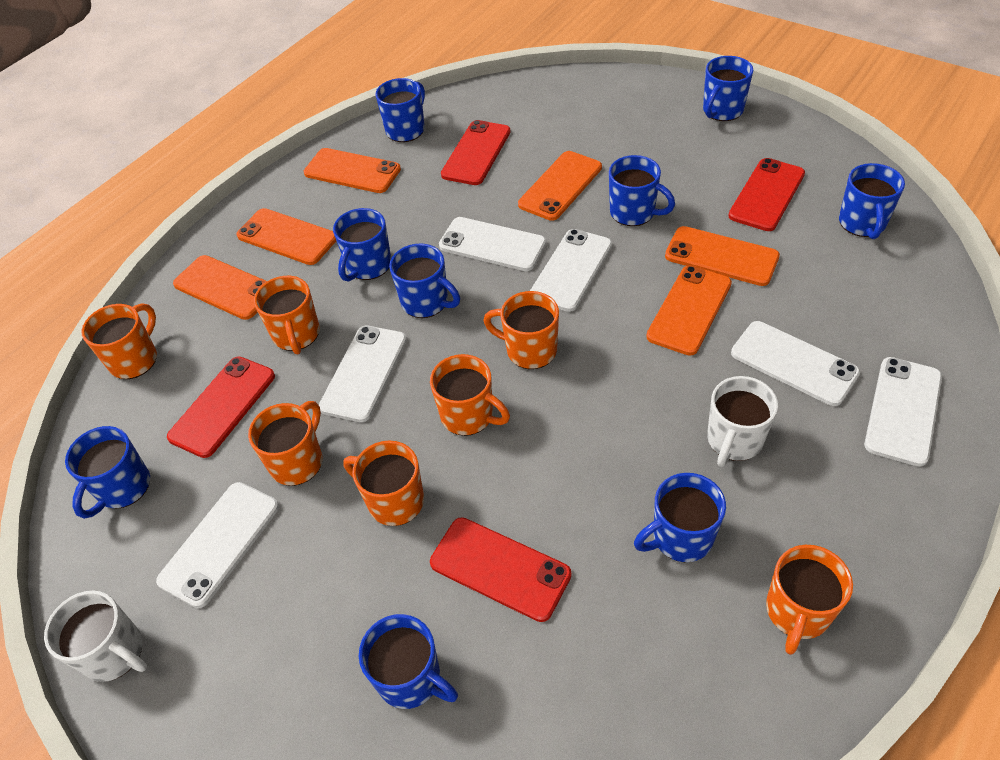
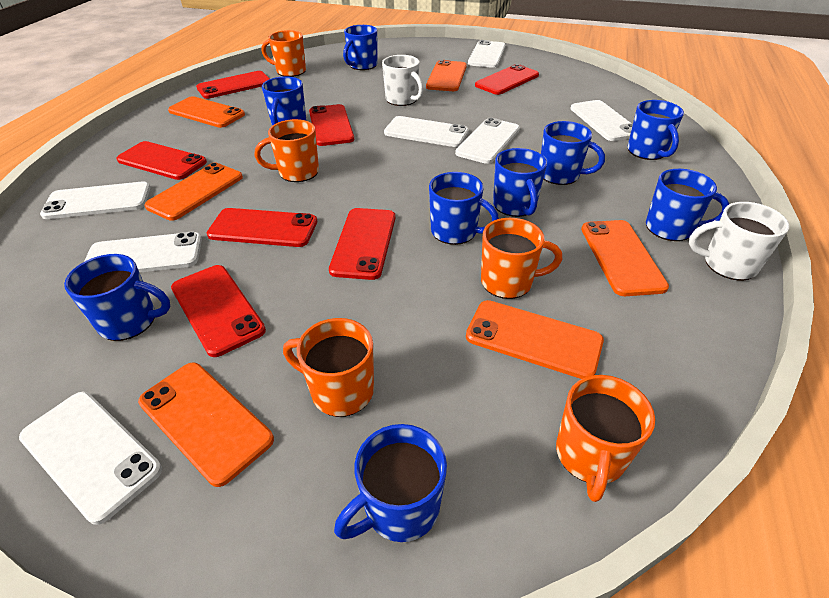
orange mug: [81,303,157,379] [248,401,322,486] [254,276,320,355] [343,440,424,526] [430,354,510,436] [483,291,559,369] [766,545,853,655] = 7 -> [255,119,319,182] [262,30,306,77] [283,318,374,417] [481,218,562,299] [556,375,655,502] = 5
red phone: [167,357,275,458] [430,517,572,622] [441,120,511,185] [728,158,805,231] = 4 -> [116,141,207,180] [171,265,266,357] [196,71,270,99] [207,208,317,247] [309,104,354,146] [329,208,395,280] [475,64,539,95] = 7
white phone: [156,482,279,608] [319,326,407,422] [439,217,546,271] [530,229,612,312] [731,321,860,406] [864,357,942,467] = 6 -> [19,392,162,525] [40,182,150,219] [84,232,202,273] [384,116,469,147] [455,118,520,164] [468,40,506,68] [570,100,633,141] = 7

